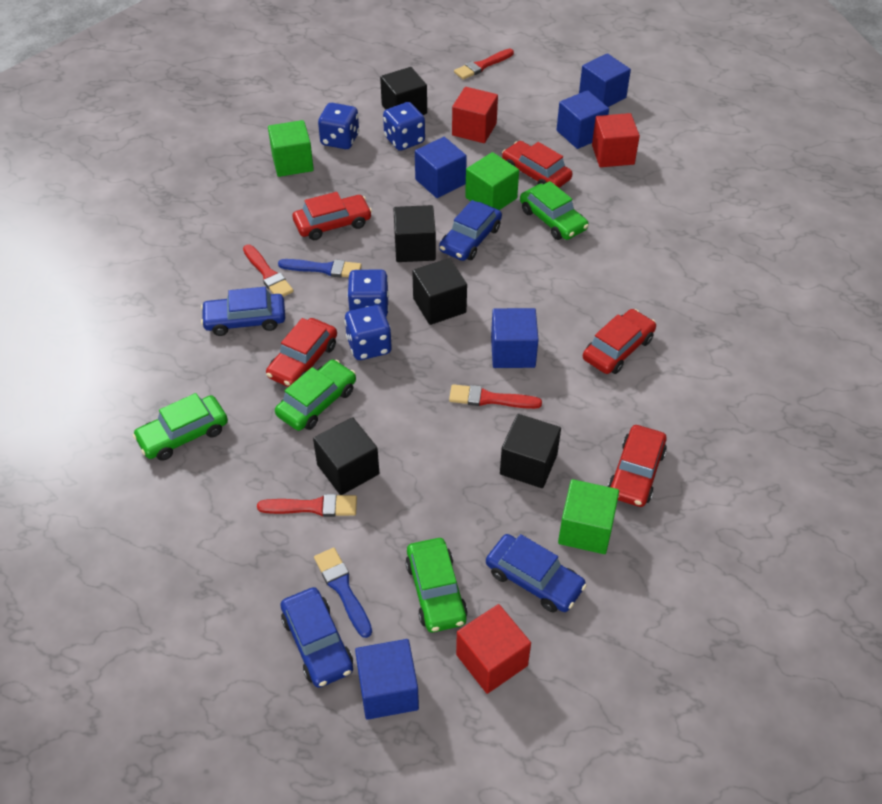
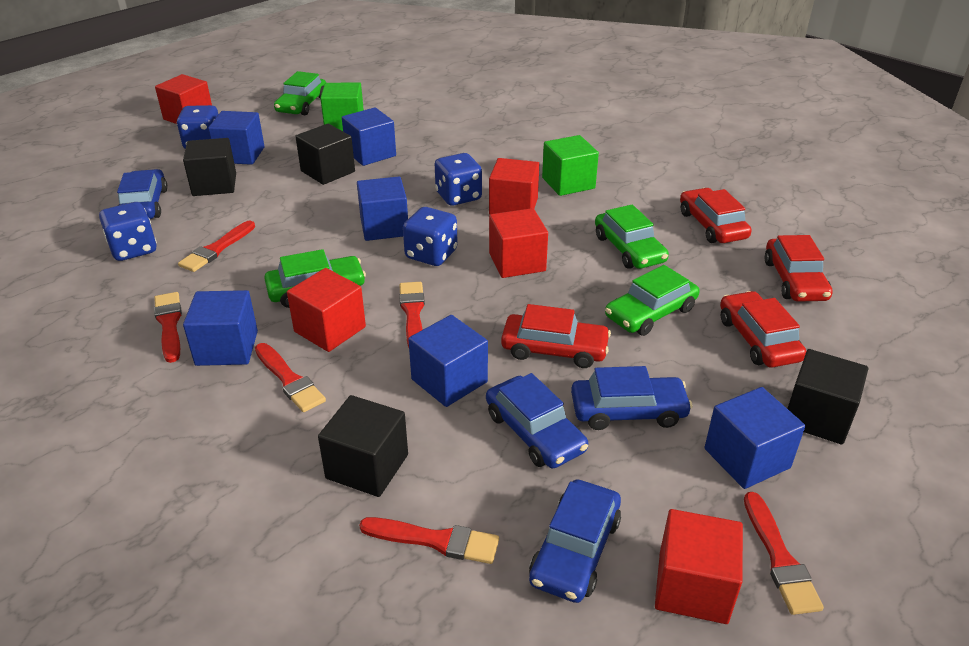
black cube: [313,417,379,495] [380,67,427,115] [393,205,436,262] [412,258,467,325] [500,414,561,488] = 5 -> [183,138,236,196] [295,124,355,185] [318,395,408,497] [787,349,868,445] = 4
blue brush: [278,259,362,278] [314,548,372,638] = 2 -> none = 0
blue cube: [355,639,419,720] [415,137,467,198] [491,308,539,368] [557,90,609,149] [579,53,631,107] = 5 -> [183,290,258,366] [208,111,264,165] [342,107,396,166] [357,176,408,241] [408,315,488,407] [704,387,805,489] = 6
green cube: [268,120,314,177] [465,152,519,210] [558,479,619,554] = 3 -> [320,82,364,131] [542,135,599,196] = 2
red brush: [243,244,294,297] [257,494,357,517] [449,384,542,409] [454,49,514,80] = 4 -> [154,292,182,363] [178,221,255,272] [255,343,326,412] [359,517,499,564] [399,282,425,347] [744,492,824,615] = 6
red car: [266,318,337,387] [293,192,372,240] [502,141,572,188] [583,309,656,374] [608,425,667,507] = 5 -> [501,304,611,368] [680,188,752,243] [720,291,806,368] [764,235,833,302] = 4
red cube: [452,87,498,143] [456,604,531,694] [592,113,640,167] = 3 -> [155,74,212,124] [287,268,366,352] [489,158,539,215] [489,208,548,278] [655,509,743,624] = 5

